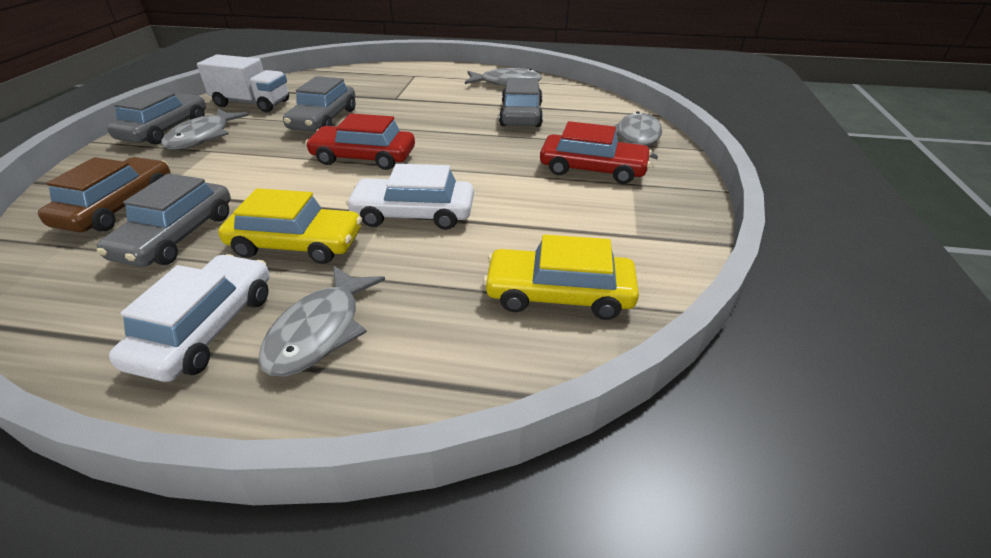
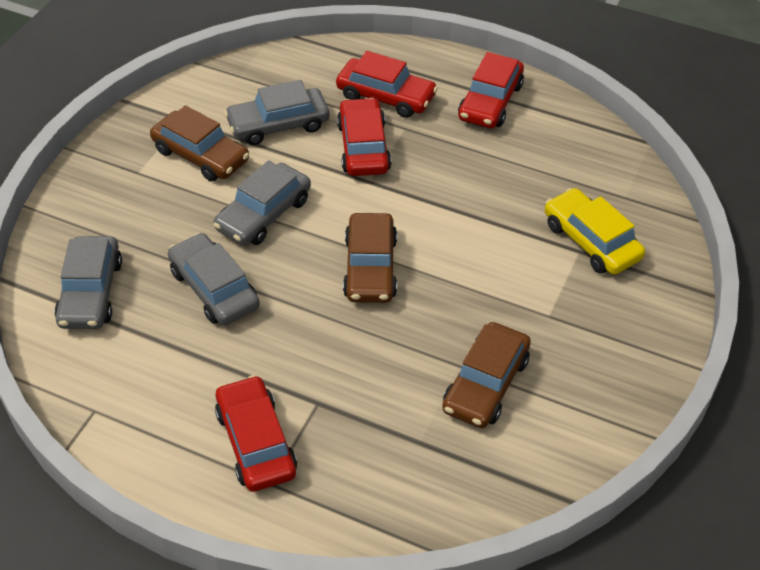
brown car: [38,157,171,232] = 1 -> [150,105,249,181] [343,213,397,303] [442,322,531,428] = 3
grey fish: [161,108,249,150] [258,266,385,377] [465,68,542,86] [615,112,662,159] = 4 -> none = 0
red car: [305,113,415,170] [540,121,652,184] = 2 -> [215,375,297,492] [336,51,438,118] [337,98,391,176] [458,52,524,128] = 4
white car: [109,254,270,382] [346,164,474,230] = 2 -> none = 0
white truck: [197,54,289,113] = 1 -> none = 0
yellow car: [218,188,362,264] [483,235,639,320] = 2 -> [545,188,645,275] = 1

